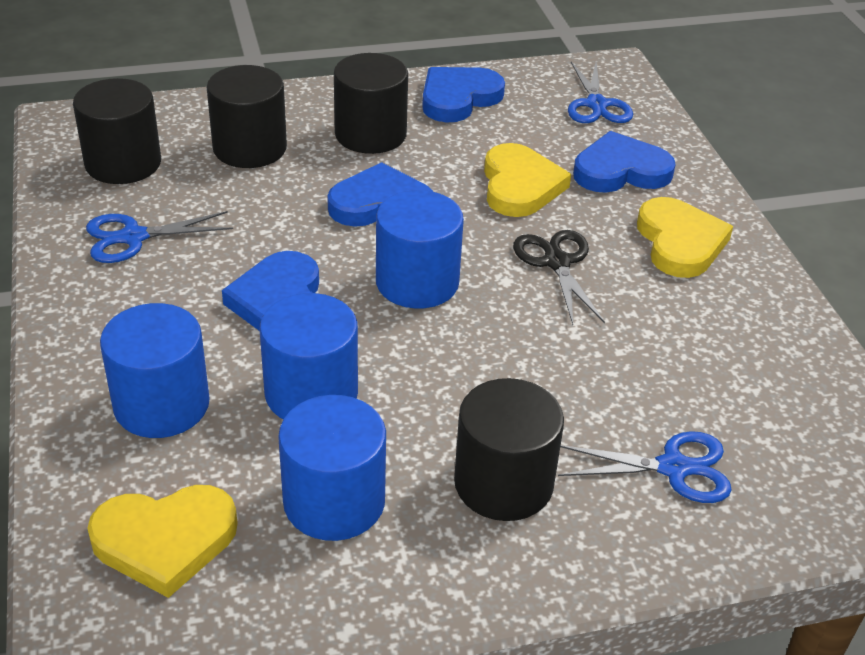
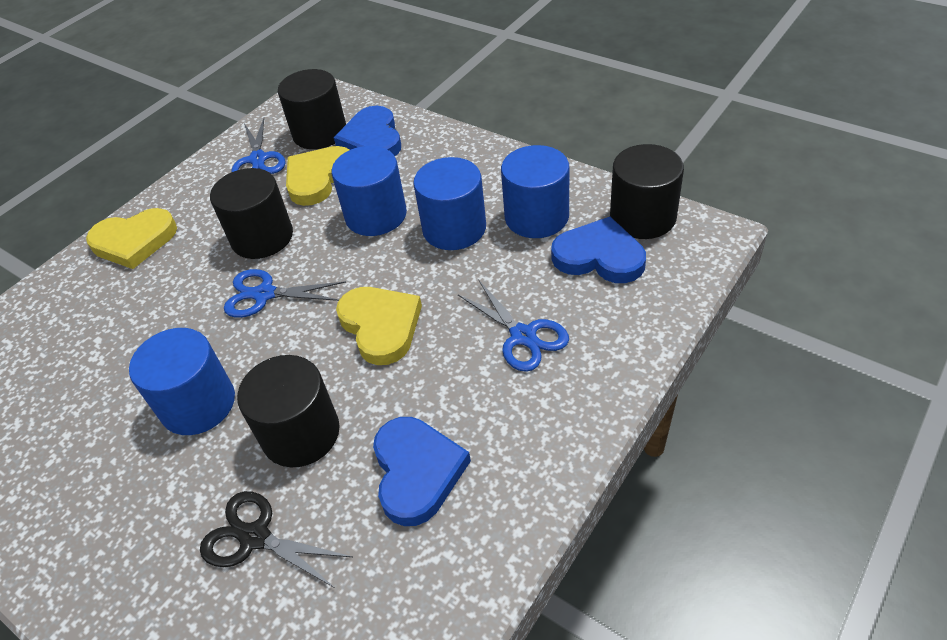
blue heart: [222,251,319,331] [327,162,433,227] [422,67,505,122] [573,131,676,193] = 4 -> [334,106,401,156] [373,417,471,526] [551,217,646,283] = 3

